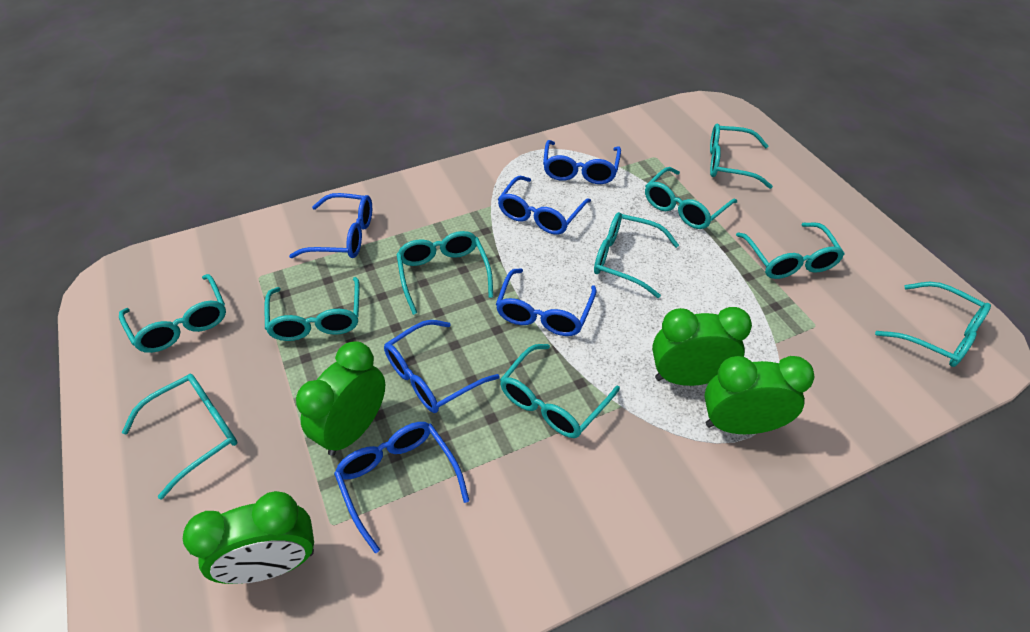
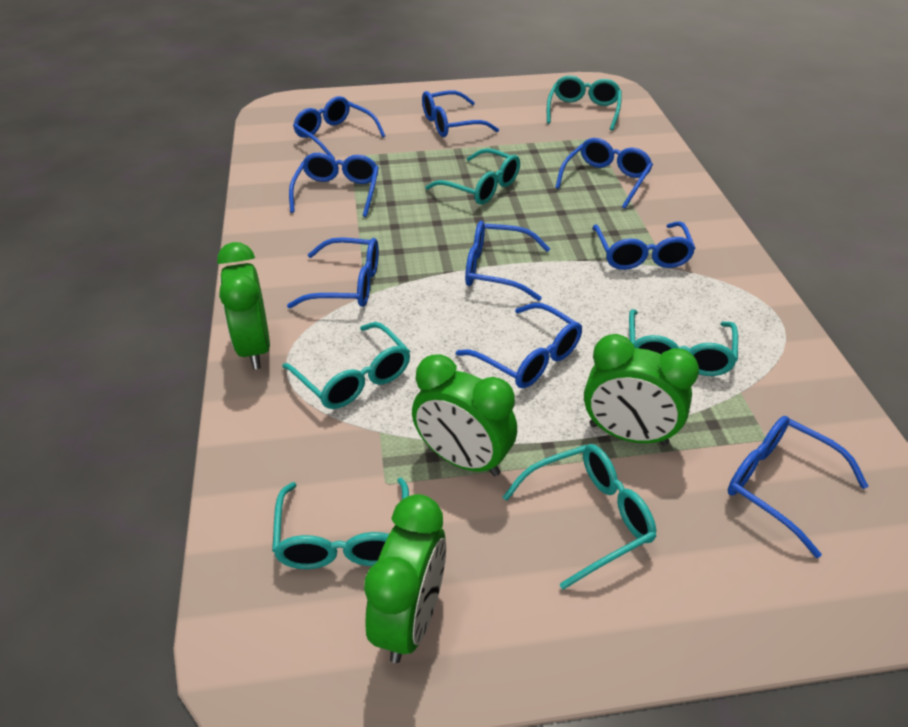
blue glasses: [289,193,372,258] [334,422,469,553] [384,320,500,413] [496,268,597,336] [498,175,591,235] [543,140,621,184] = 6 -> [287,237,379,308] [289,153,379,217] [293,96,385,159] [422,91,499,137] [456,303,582,388] [465,221,550,301] [555,138,653,209] [592,221,696,270] [728,416,868,558] = 9
turquoise glasses: [119,274,226,353] [122,374,237,500] [265,277,360,341] [396,231,493,315] [500,344,620,438] [594,212,679,298] [645,167,737,229] [710,123,773,189] [736,223,845,279] [875,282,991,367] = 10 -> [272,478,409,569] [282,322,410,409] [425,148,520,205] [503,444,656,590] [547,75,622,130] [629,309,738,376] = 6

